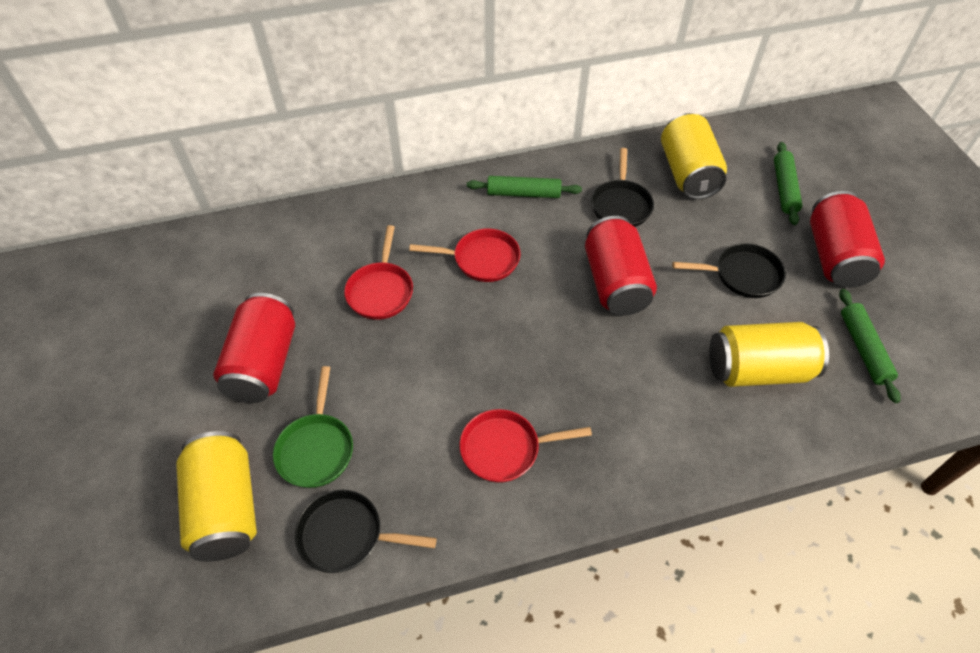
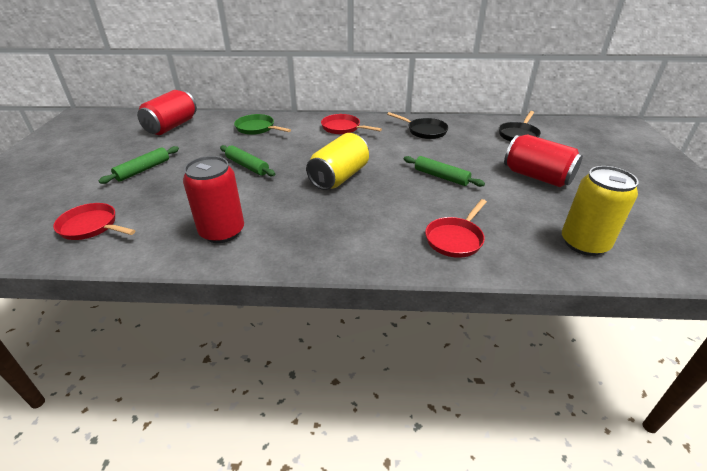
black pan: [295,490,437,573] [591,148,654,227] [672,243,786,298] = 3 -> [387,112,449,139] [499,111,541,142] = 2
yellow can: [176,431,257,562] [661,113,727,200] [709,322,829,387] = 3 -> [306,133,369,190] [562,166,639,256] = 2

